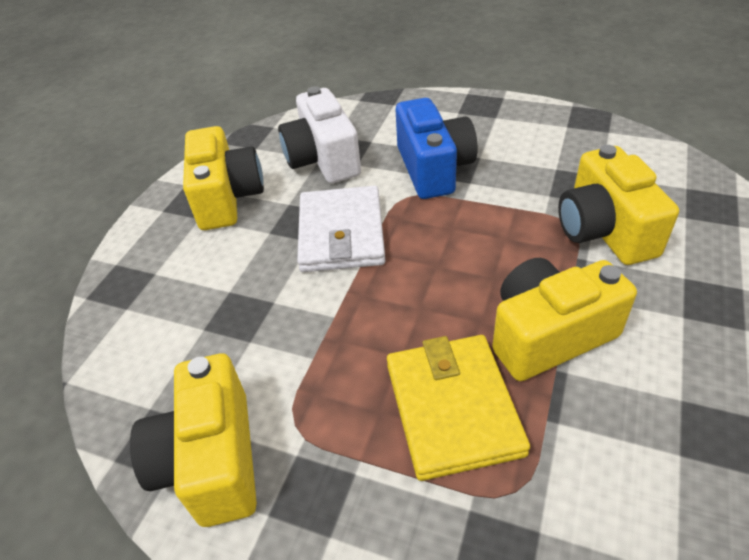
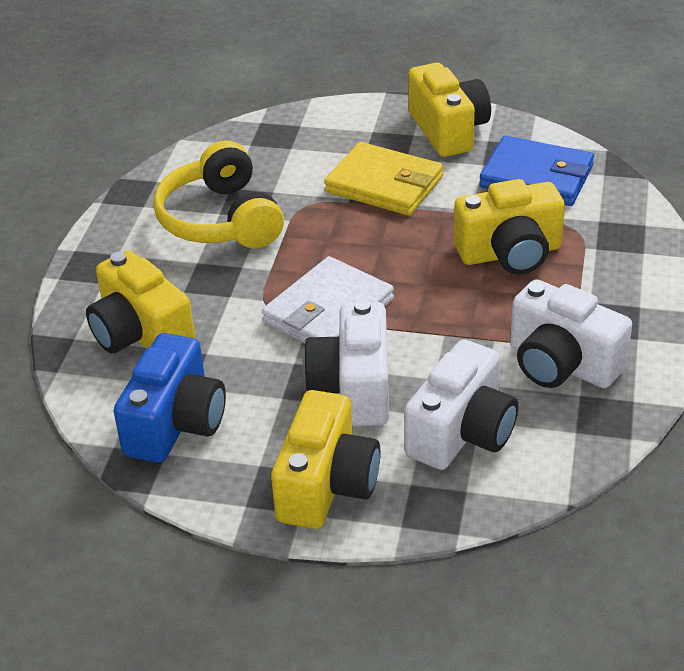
blue wallet: none = 0 -> [479,136,594,206] = 1
white camera: [278,86,361,183] = 1 -> [303,299,389,426] [404,339,518,470] [510,279,632,388] = 3
yellow headphones: none = 0 -> [153,140,284,248] = 1

